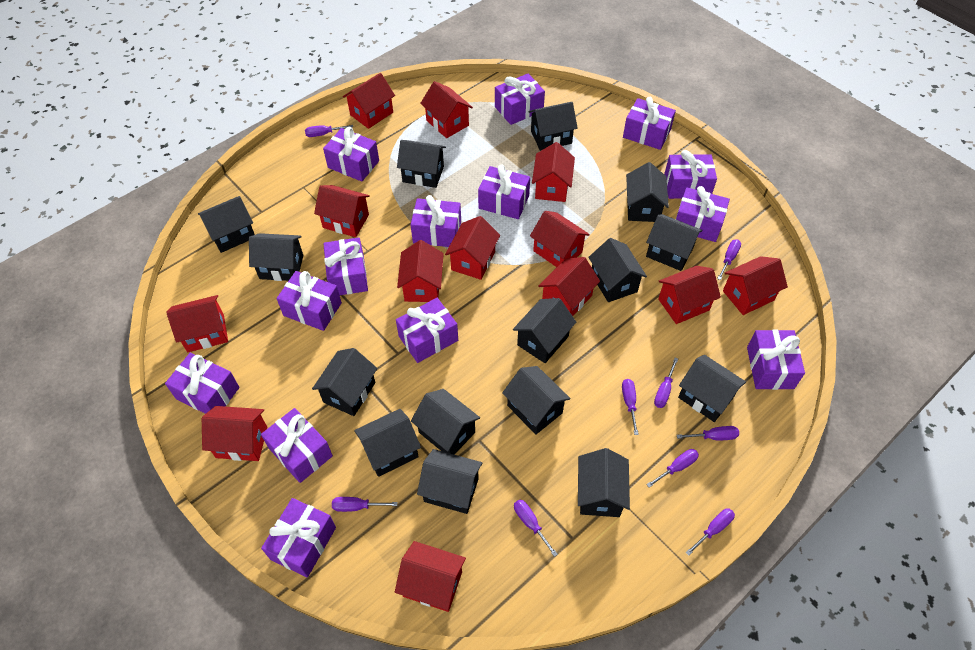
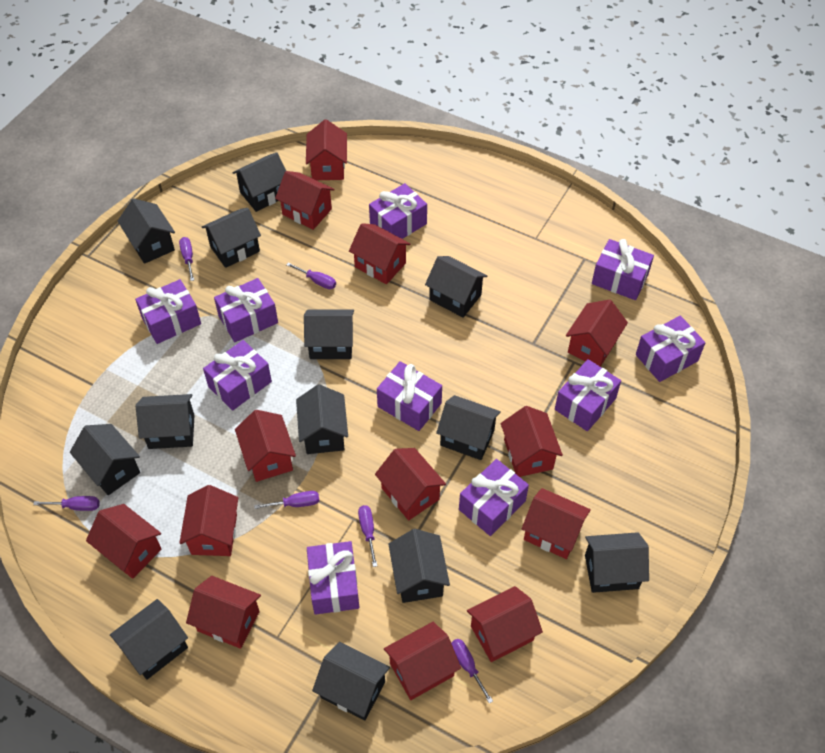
black house: [198,196,255,253] [249,233,303,281] [312,348,378,416] [354,409,421,477] [397,140,446,188] [411,389,480,455] [417,449,482,514] [502,366,571,435] [513,298,576,363] [529,102,578,151] [578,448,630,517] [588,238,647,302] [626,162,669,222] [646,214,702,271] [678,355,746,422] = 15 -> [70,424,140,495] [110,599,188,680] [118,198,175,264] [136,394,195,449] [202,208,261,268] [232,153,286,212] [296,384,348,454] [304,309,354,359] [312,642,390,720] [388,529,450,603] [425,256,487,317] [436,395,501,460] [585,532,649,593] = 13
purple gift: [165,353,240,414] [261,408,333,483] [261,498,336,578] [277,271,342,331] [323,127,379,182] [323,238,368,295] [396,298,458,363] [411,195,461,247] [478,164,530,219] [495,73,545,125] [623,97,676,150] [664,150,717,199] [676,186,730,242] [747,329,805,390] = 14 -> [135,279,201,344] [203,340,272,411] [214,278,278,342] [307,541,360,615] [369,183,427,239] [377,361,442,431] [459,459,529,536] [555,359,621,431] [592,239,654,300] [636,316,705,382] = 10
purple screwdriver: [305,125,353,137] [332,497,398,512] [514,500,558,557] [622,379,639,435] [646,449,699,488] [654,358,678,408] [677,426,739,440] [685,509,735,556] [717,239,741,280] = 9 -> [33,496,100,511] [179,237,194,281] [254,491,319,509] [286,262,336,289] [358,505,377,567] [451,639,493,704] = 6

